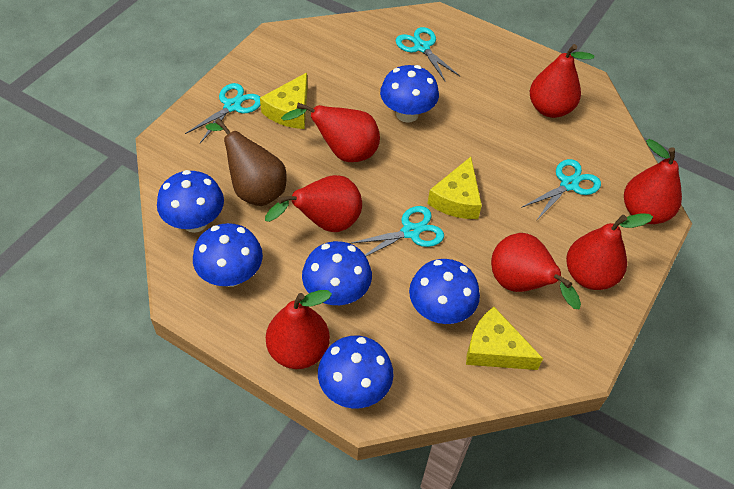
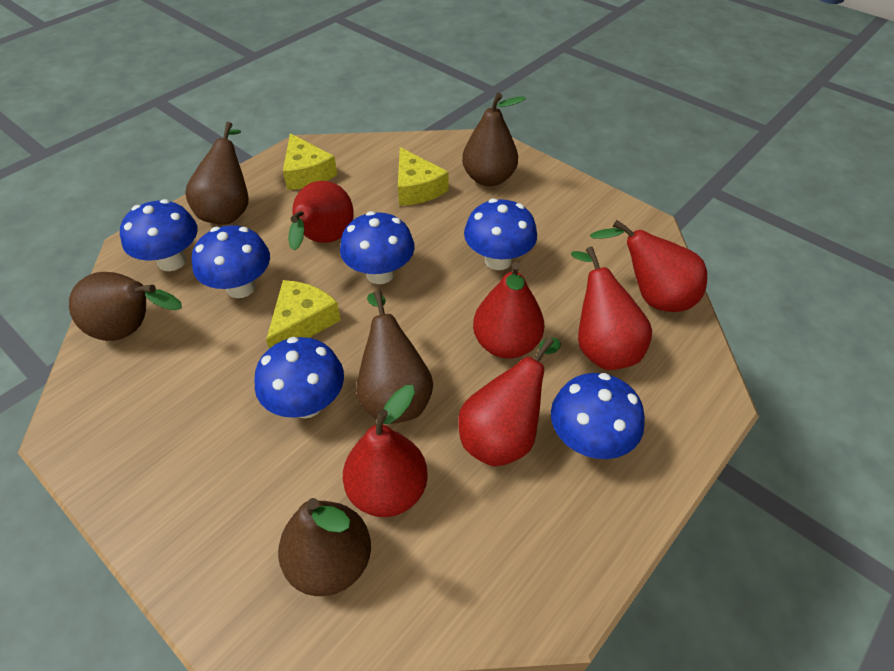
brown pear: [206,118,287,206] = 1 -> [69,272,182,341] [185,122,249,225] [278,498,371,596] [356,290,433,424] [462,93,526,186] = 5
red pear: [265,175,362,232] [266,290,332,369] [281,103,380,162] [491,233,581,309] [530,44,594,118] [566,214,653,290] [624,139,682,224] = 7 -> [288,181,353,250] [343,385,428,517] [458,337,561,466] [473,262,544,359] [571,246,652,370] [590,220,707,312] = 6
turquoise scissors: [185,83,261,143] [350,206,444,256] [396,27,460,82] [521,159,601,221] = 4 -> none = 0

